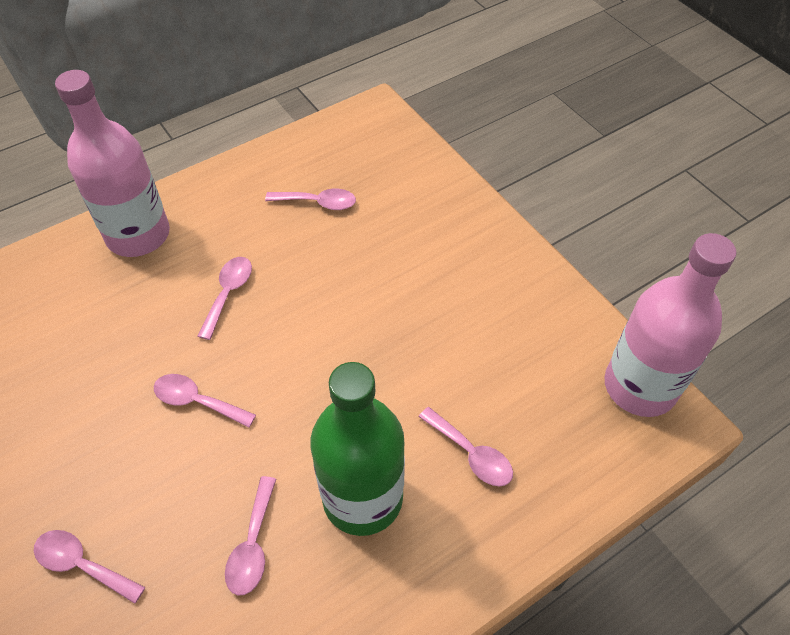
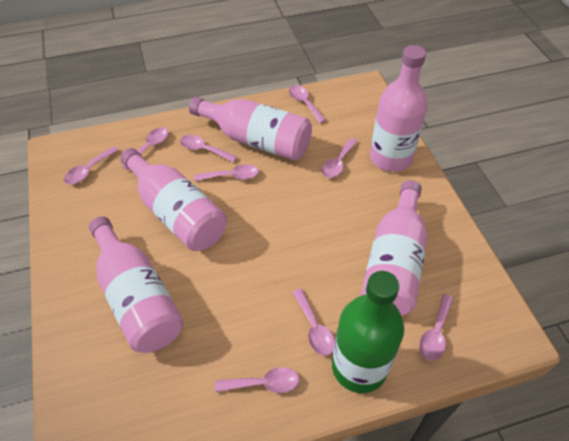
pink bottle: [55,70,170,257] [605,233,736,417] = 2 -> [89,216,184,353] [120,148,227,251] [189,97,312,161] [361,180,427,316] [370,45,427,172] = 5
pink spoon: [34,530,145,604] [154,374,256,428] [197,257,252,340] [225,476,276,596] [265,189,356,210] [419,407,513,487] = 6 -> [64,146,119,184] [122,127,168,170] [180,135,237,163] [194,164,259,181] [215,367,299,393] [289,85,326,123] [292,289,335,356] [322,138,358,178] [419,294,453,361] = 9

